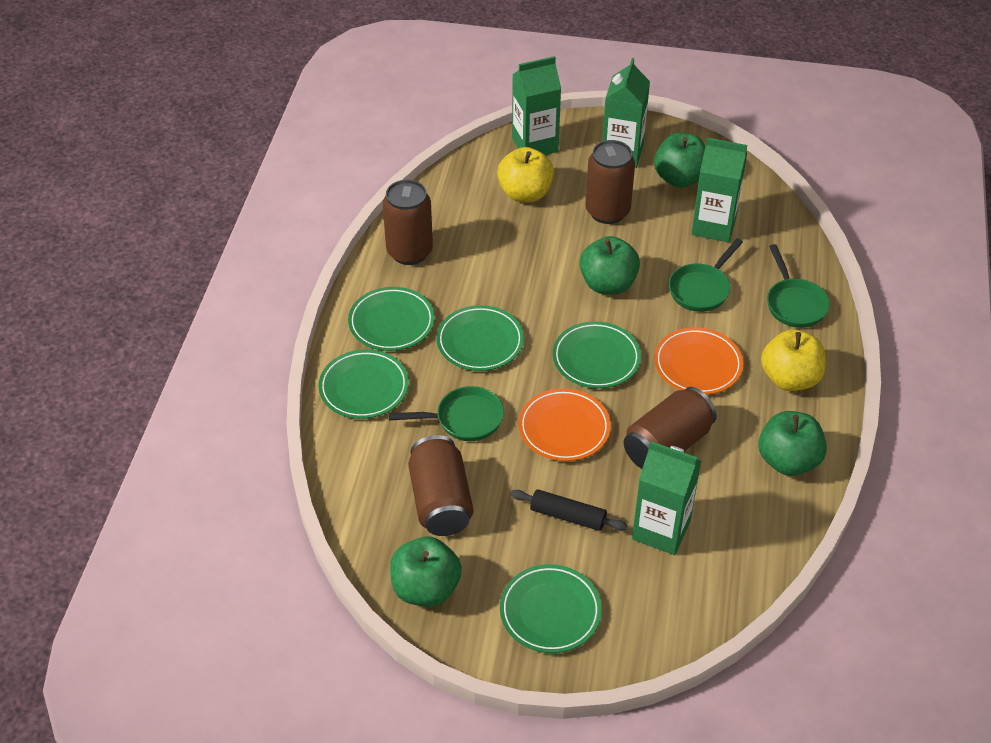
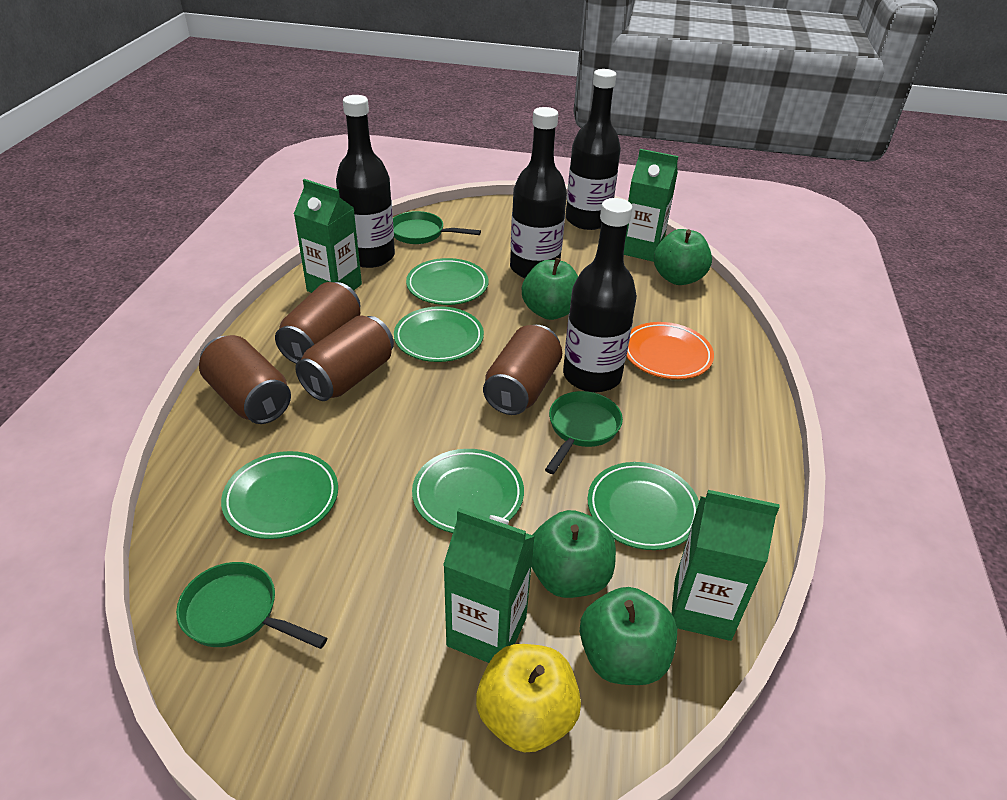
black bottle: none = 0 -> [336,95,395,268] [510,107,567,278] [563,198,637,392] [565,69,621,230] = 4
black rolling pin: [511,489,627,531] = 1 -> none = 0
orange plate: [519,388,611,461] [654,327,743,395] = 2 -> [626,322,714,379] = 1
yellow apple: [497,147,554,202] [761,329,826,391] = 2 -> [476,644,581,753] = 1

